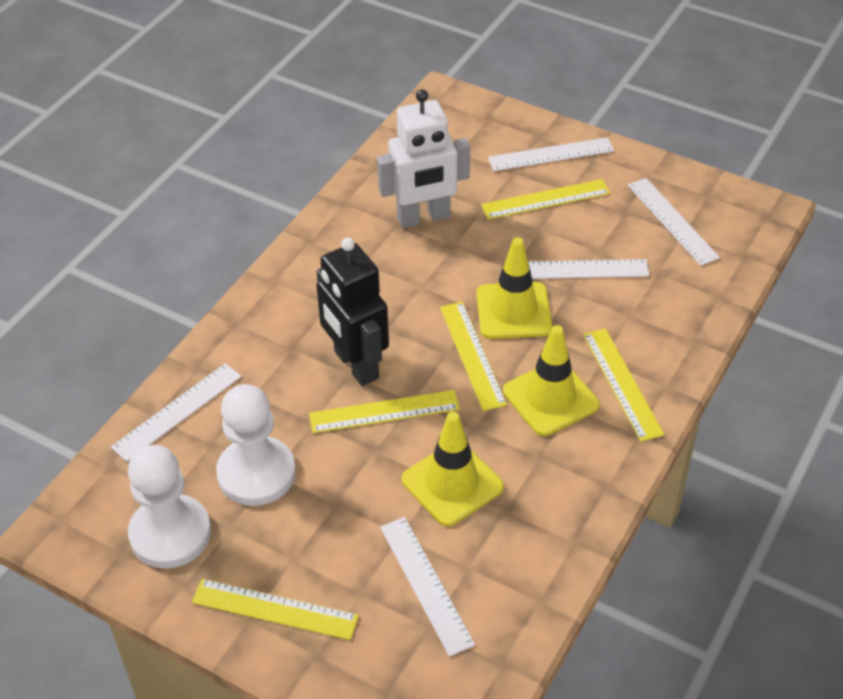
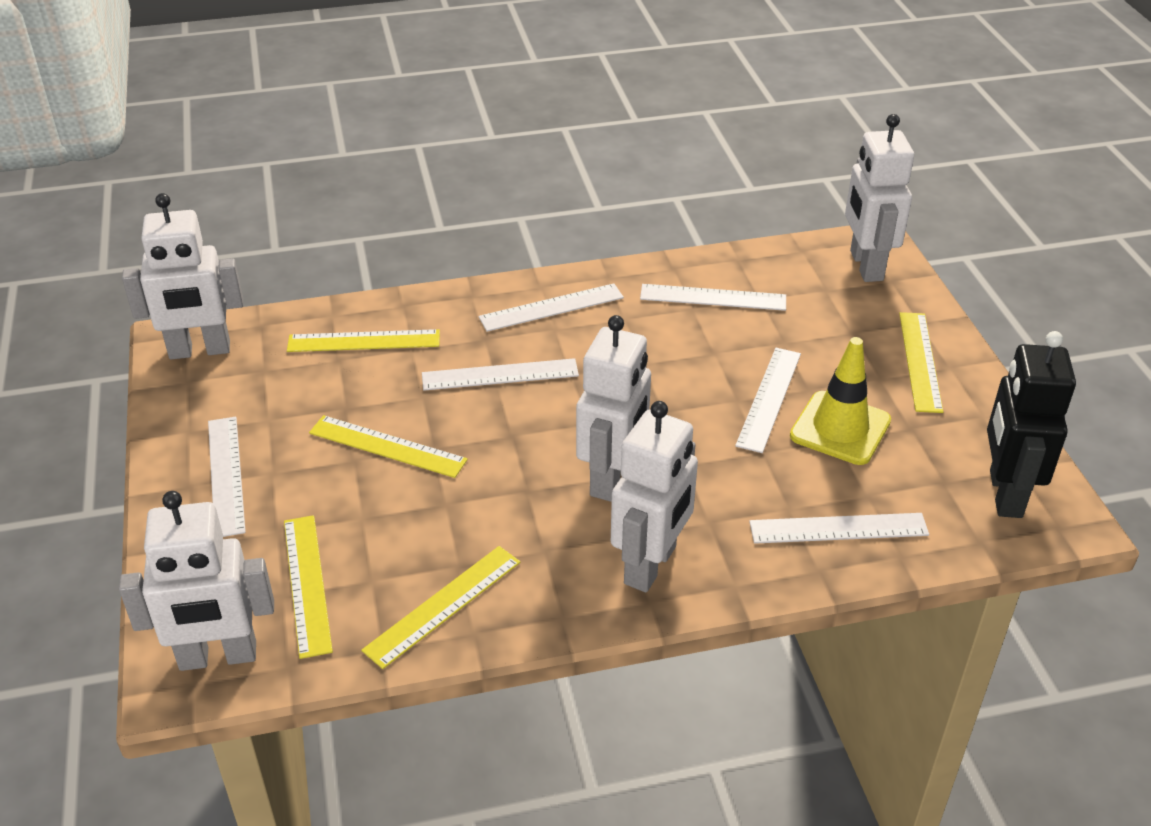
white pawn: [128,445,211,568] [216,384,296,506] = 2 -> none = 0
white robot: [377,89,470,228] = 1 -> [119,491,274,671] [122,193,243,359] [576,315,651,502] [611,401,698,592] [845,114,914,282] = 5
white ruler: [111,363,242,462] [380,517,475,657] [488,137,614,171] [528,259,649,279] [628,178,720,266] = 5 -> [208,417,246,537] [422,358,579,391] [479,283,624,332] [640,284,786,311] [735,348,801,453] [749,513,929,544] = 6
yellow traffic cone: [401,412,504,526] [476,237,552,339] [503,325,600,436] = 3 -> [790,337,891,465] = 1

